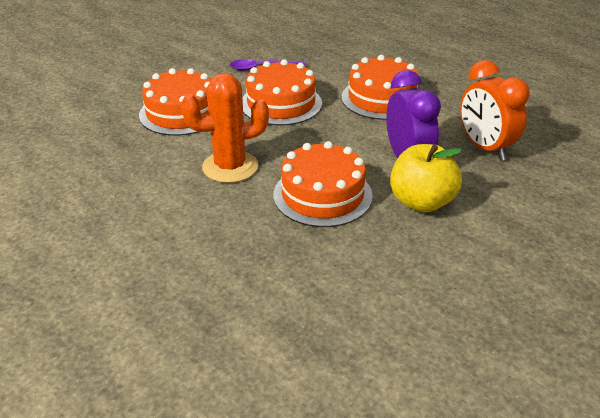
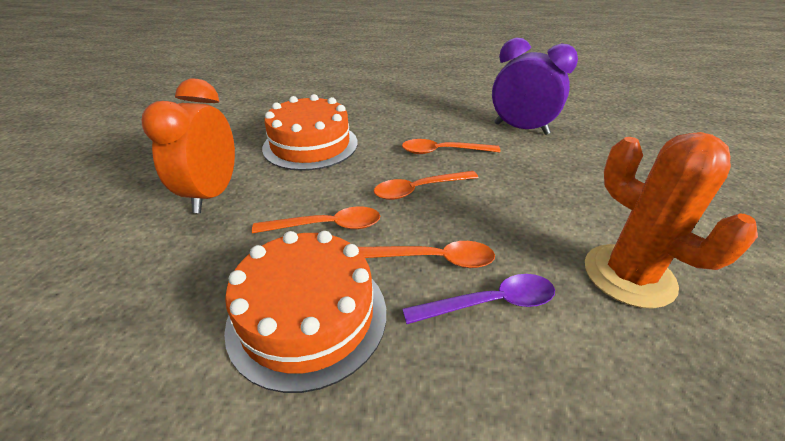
orange cake: [139,68,211,136] [243,59,322,126] [273,141,373,227] [341,55,418,120] = 4 -> [224,231,386,393] [262,94,358,171] = 2
orange spoon: none = 0 -> [252,206,380,233] [358,241,495,268] [374,171,479,200] [402,139,501,154] = 4
yellow apple: [390,144,462,213] = 1 -> none = 0

